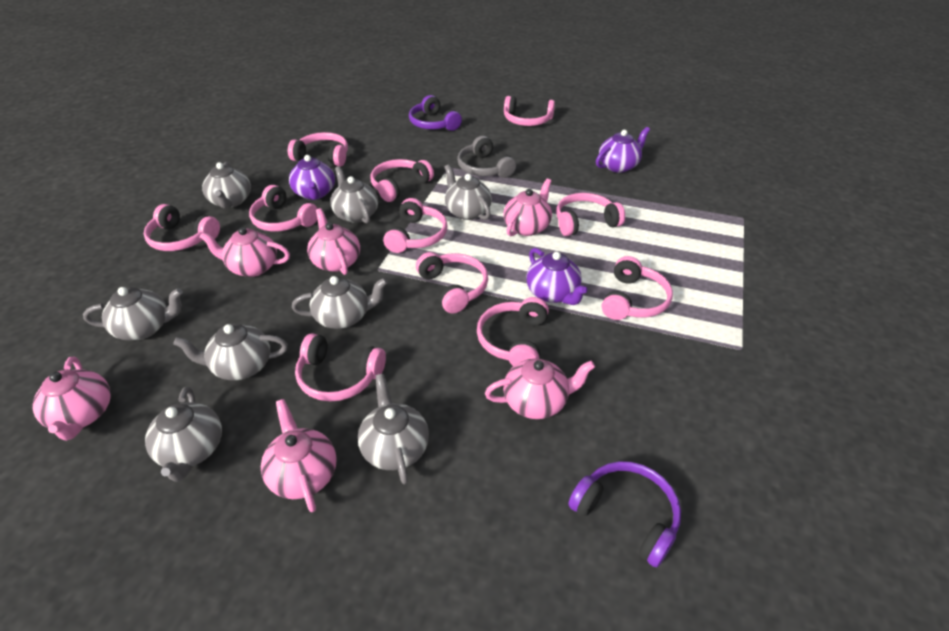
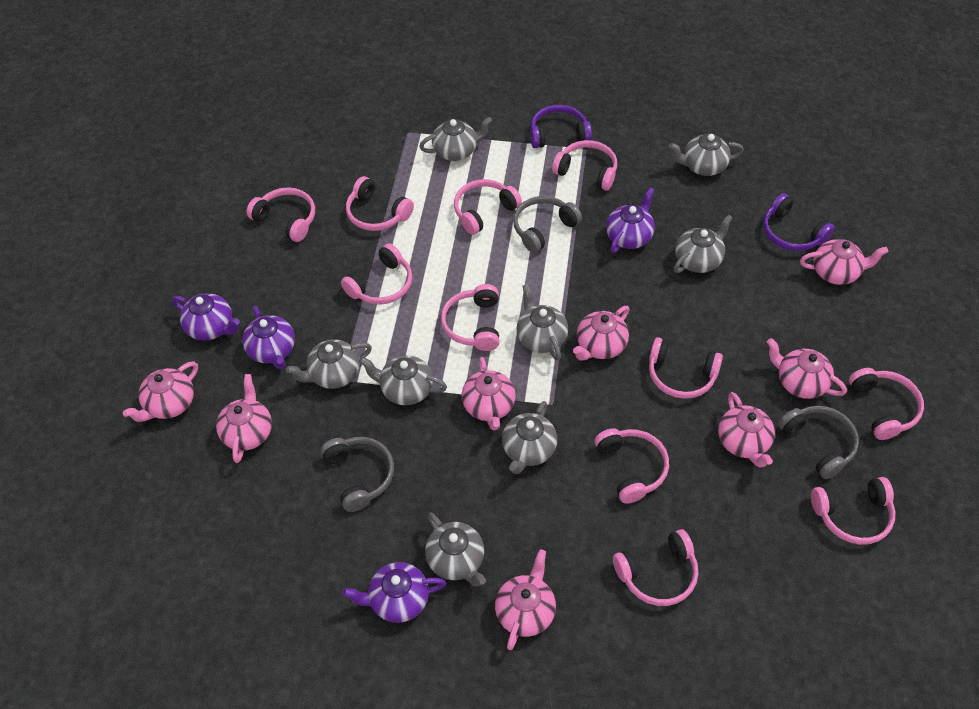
grey headphones: [457,136,516,178] = 1 -> [320,437,394,512] [513,196,582,253] [778,406,859,479] = 3
pink teapot: [32,357,111,441] [200,227,290,277] [261,399,337,512] [307,208,360,275] [485,359,595,419] [504,179,552,236] = 6 -> [123,361,198,422] [216,374,272,463] [462,357,516,430] [495,549,556,650] [573,306,629,361] [718,392,775,468] [767,338,847,399] [800,239,889,285] = 8
purple teapot: [289,155,335,200] [527,248,587,305] [596,127,650,173] = 3 -> [172,293,240,341] [242,306,295,369] [342,562,446,623] [606,187,655,253] = 4

